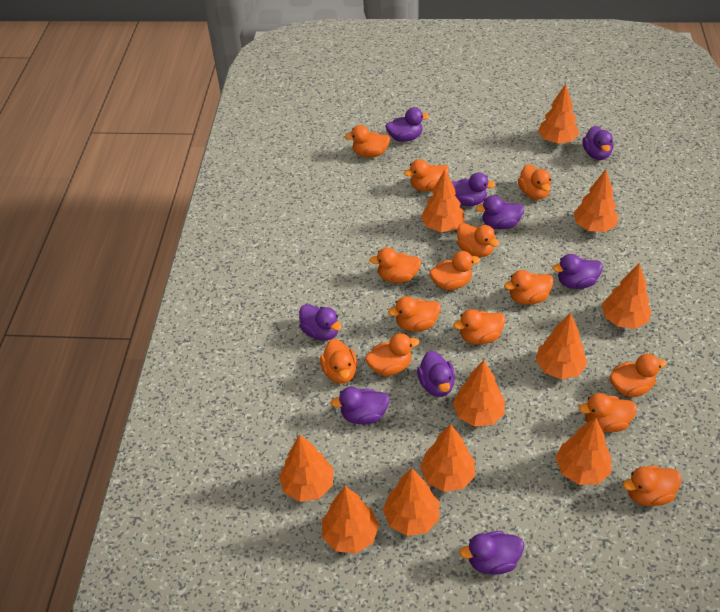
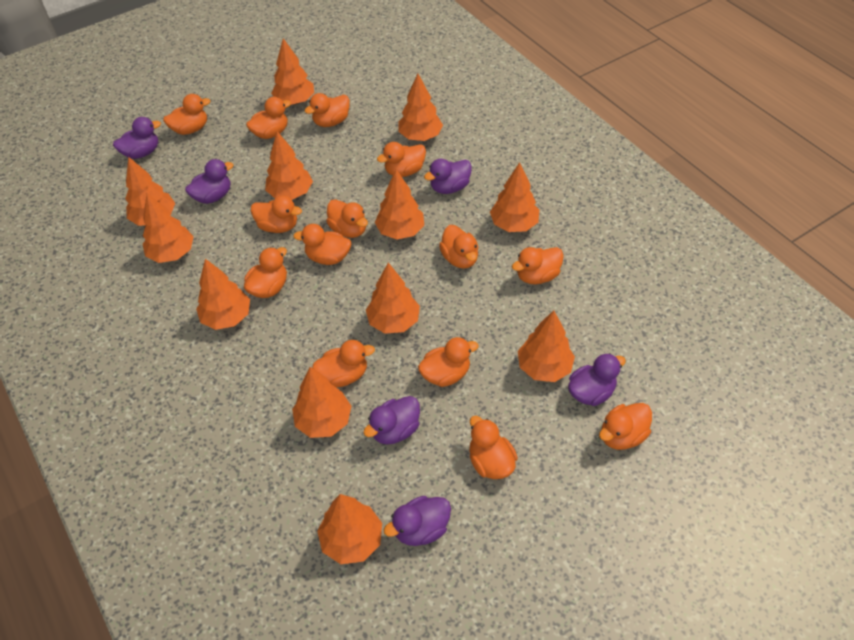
orange tree: [279,435,334,502] [322,486,379,553] [383,468,440,536] [420,424,475,492] [421,170,465,232] [453,360,505,427] [536,313,587,379] [538,84,579,144] [556,418,612,485] [573,170,619,232] [602,263,652,329] = 11 -> [125,157,175,226] [143,193,194,263] [196,259,250,330] [265,131,313,200] [271,38,314,105] [292,367,351,438] [317,494,382,564] [366,263,420,334] [375,169,424,239] [398,74,443,141] [490,162,539,232] [518,310,575,382] = 12
purple duck: [299,304,342,341] [331,387,389,424] [385,107,429,142] [417,351,455,397] [452,172,495,206] [460,531,524,575] [476,195,524,230] [553,254,603,289] [582,126,614,160] = 9 -> [113,117,161,159] [185,159,234,204] [363,396,420,445] [384,496,451,546] [424,159,472,194] [568,353,626,406] = 6

